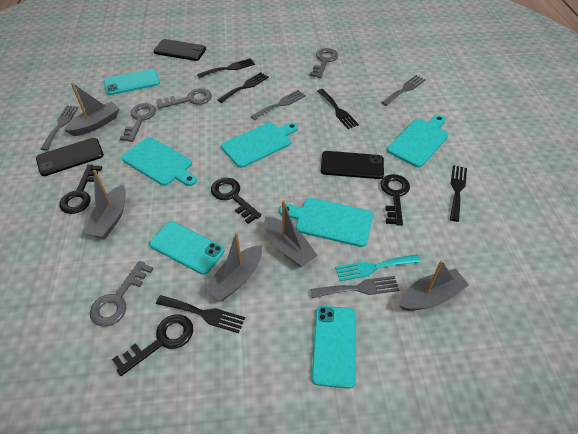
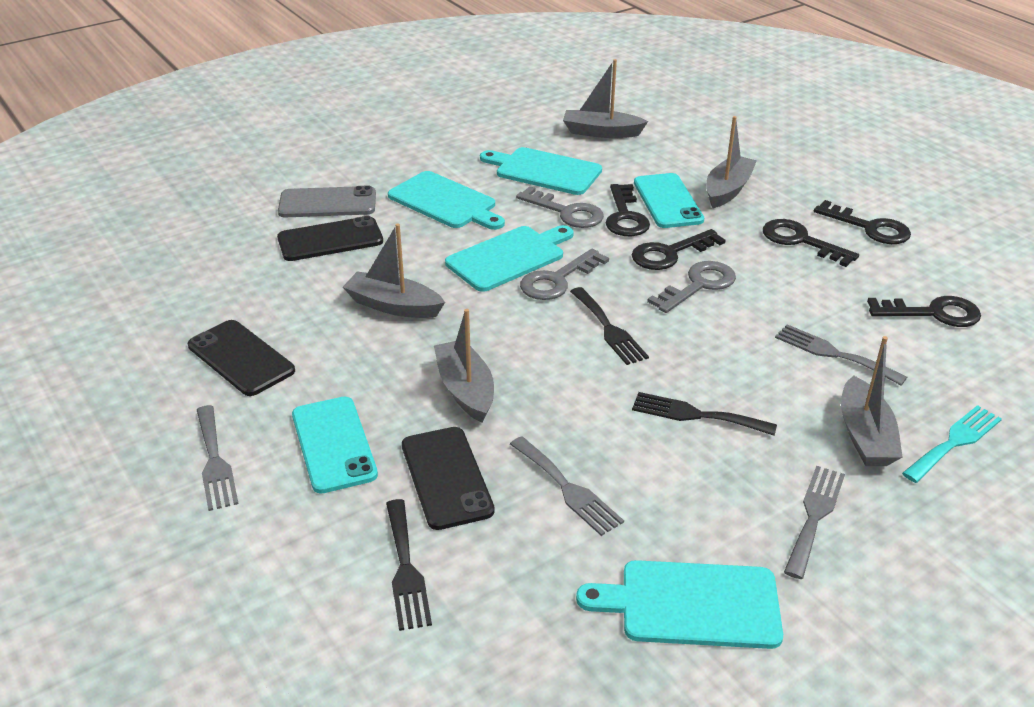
black fork: [156,295,245,333] [197,58,255,78] [217,72,269,103] [317,89,359,129] [450,165,467,222] = 5 -> [386,499,432,631] [570,287,649,365] [632,392,777,436] = 3
black key: [59,164,102,214] [112,314,193,376] [211,178,261,224] [381,174,410,226] = 4 -> [606,184,650,236] [632,229,726,270] [763,219,859,267] [814,200,911,244] [867,296,981,327] = 5
grey key: [90,261,153,327] [119,103,156,142] [157,88,212,109] [310,48,338,78] = 4 -> [516,186,604,228] [520,249,609,300] [647,261,736,313] = 3
grey phone: none = 0 -> [278,186,376,217] = 1
turquoise phone: [104,69,160,95] [149,221,224,275] [312,306,356,389] = 3 -> [292,397,378,493] [634,173,704,228] = 2

